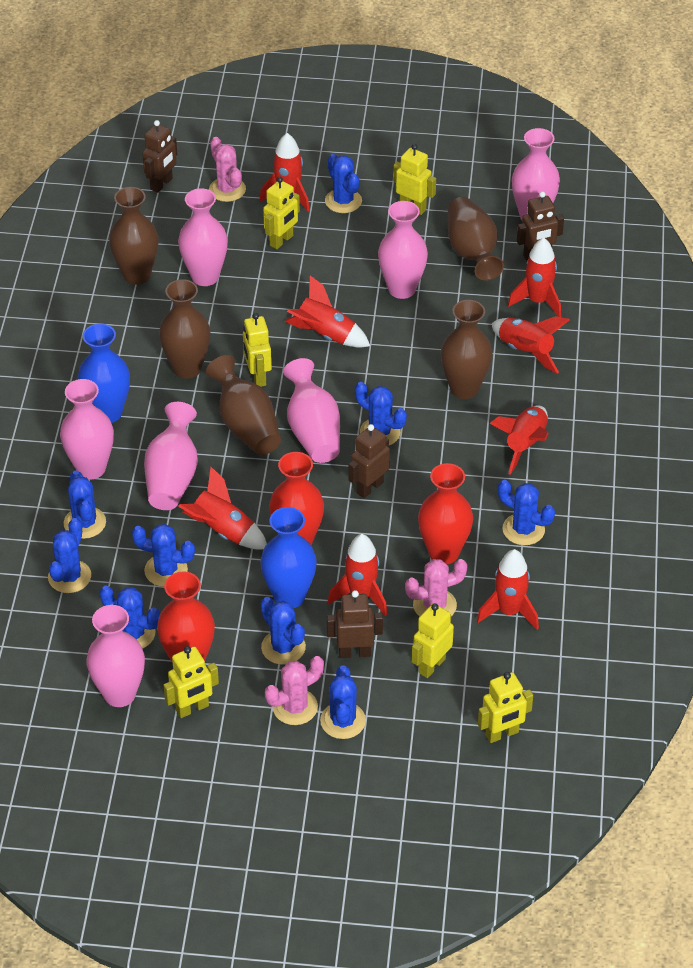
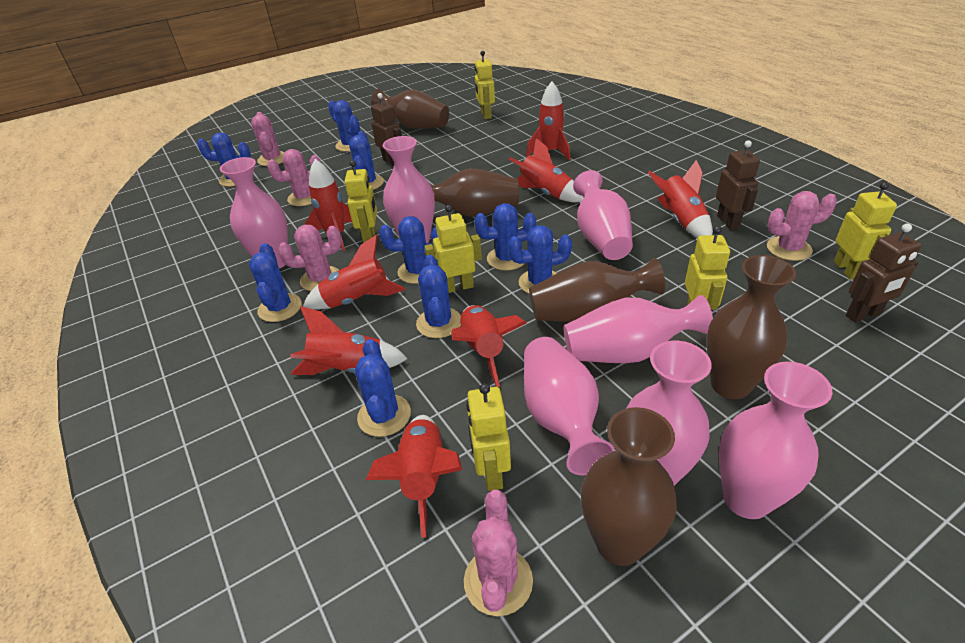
blue vase: [78,324,130,423] [260,507,317,608] = 2 -> none = 0
brown robot: [142,120,177,193] [327,590,383,658] [348,424,390,498] [517,191,564,261] = 4 -> [371,93,402,166] [716,140,760,230] [846,223,921,323] = 3
pink cactus: [209,137,246,202] [265,656,324,725] [405,559,468,617] = 3 -> [251,112,284,166] [267,149,321,206] [278,225,342,291] [464,490,533,616] [767,191,837,261] = 5
red vase: [157,572,215,663] [269,452,324,546] [418,463,473,564] = 3 -> none = 0

